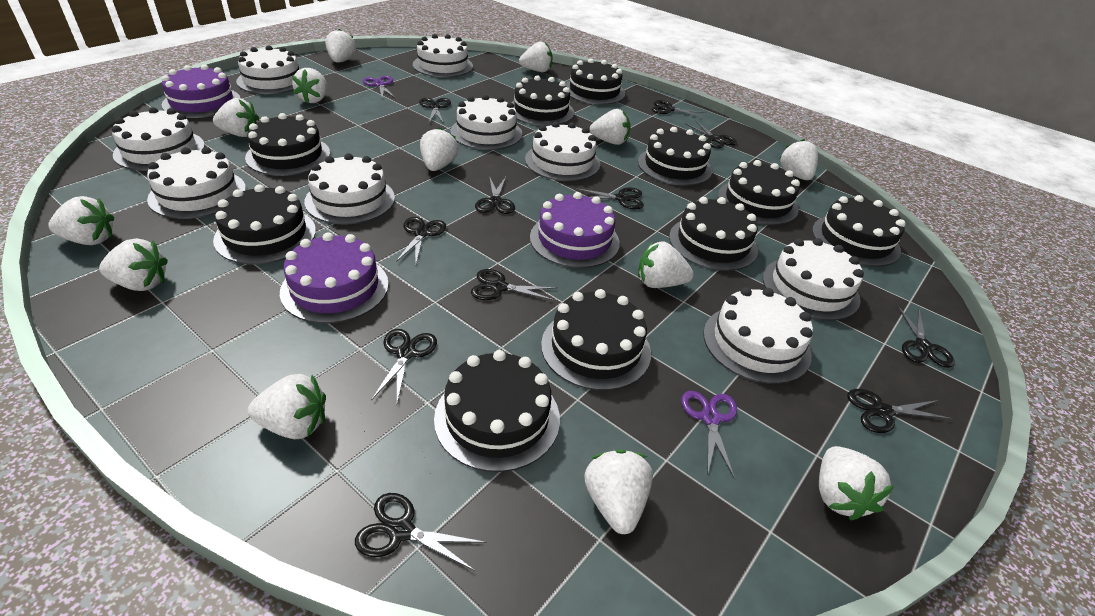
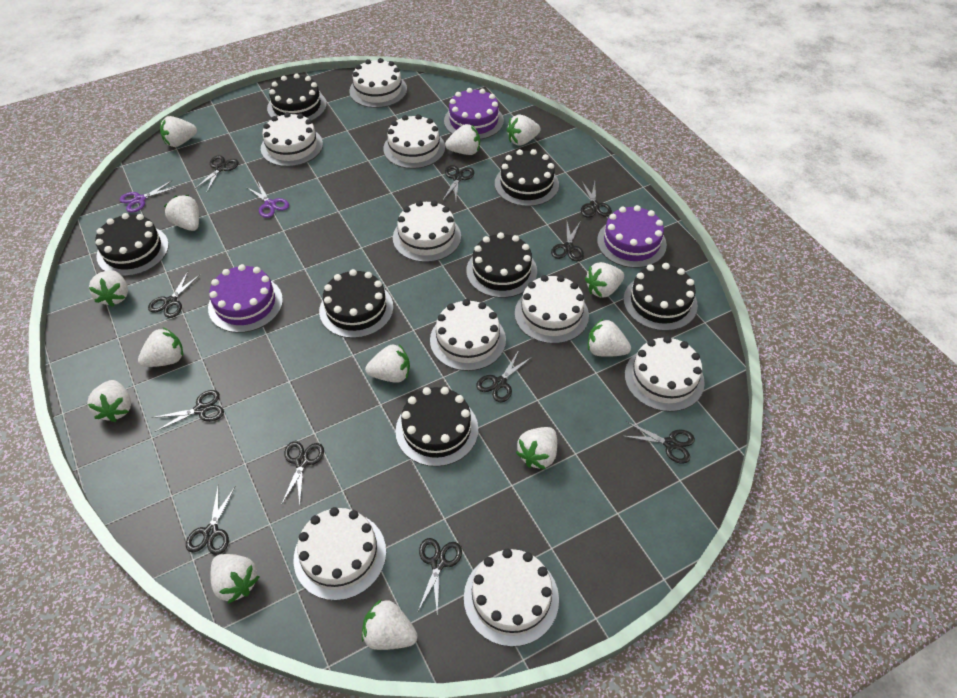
black cake: [213,184,316,265] [245,113,330,176] [434,350,560,472] [511,75,574,126] [541,289,651,391] [566,58,625,105] [638,127,712,186] [669,197,758,271] [718,160,800,225] [812,195,906,267] = 10 -> [95,213,169,276] [267,74,327,121] [319,269,393,338] [396,387,478,467] [466,232,537,298] [495,149,559,206] [623,263,698,331] = 7

